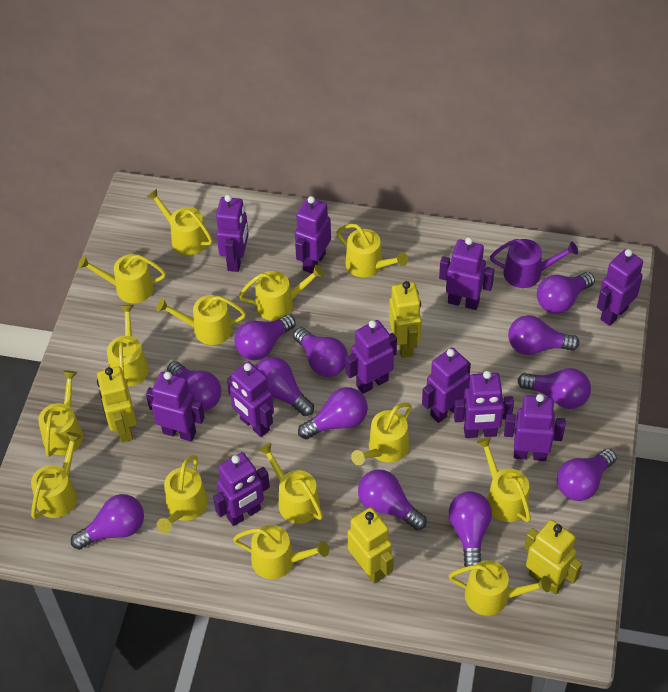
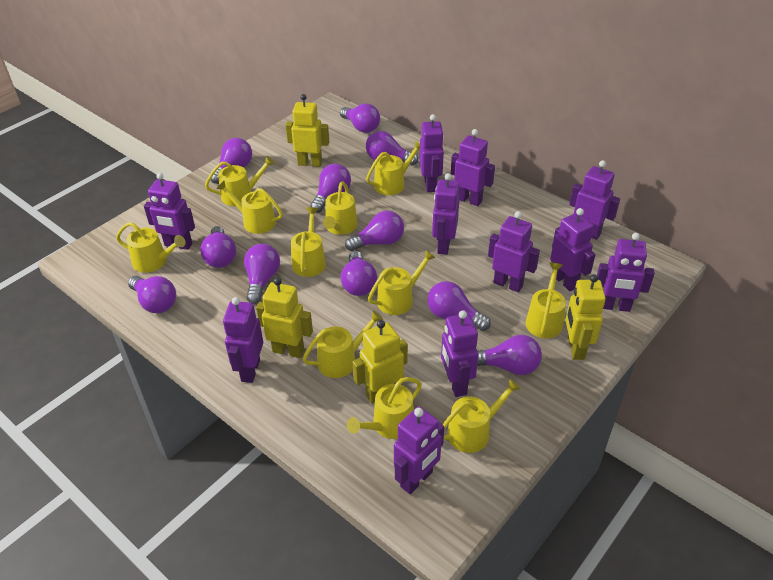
purple light bulb: [71,494,144,550] [167,361,221,411] [235,314,296,360] [255,357,314,416] [293,327,348,377] [298,387,368,439] [358,469,427,530] [449,491,492,571] [508,315,580,355] [518,368,591,409] [537,272,595,314] [557,449,617,501] = 12 -> [128,276,176,313] [200,226,236,268] [211,138,252,184] [244,244,280,304] [310,164,351,213] [340,103,380,133] [341,251,377,296] [345,210,404,251] [366,131,418,166] [427,281,491,331] [477,335,542,375] = 11
purple watering can: [490,239,578,288] = 1 -> none = 0
yellow watering can: [31,432,82,519] [38,371,83,457] [78,254,166,303] [107,305,149,386] [147,189,213,255] [156,295,246,345] [157,455,208,533] [233,525,329,579] [239,265,324,321] [258,443,323,524] [336,224,408,278] [351,403,412,465] [449,560,551,616] [477,437,531,522] = 14 -> [116,222,186,273] [205,156,275,206] [216,180,283,234] [291,207,326,277] [303,310,383,378] [323,181,358,235] [347,377,422,439] [366,141,420,195] [368,250,436,315] [443,378,521,453] [526,262,566,338] = 11

